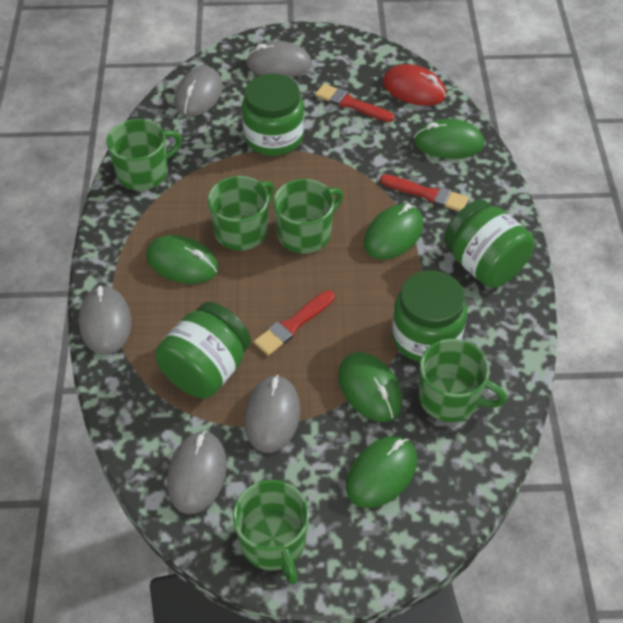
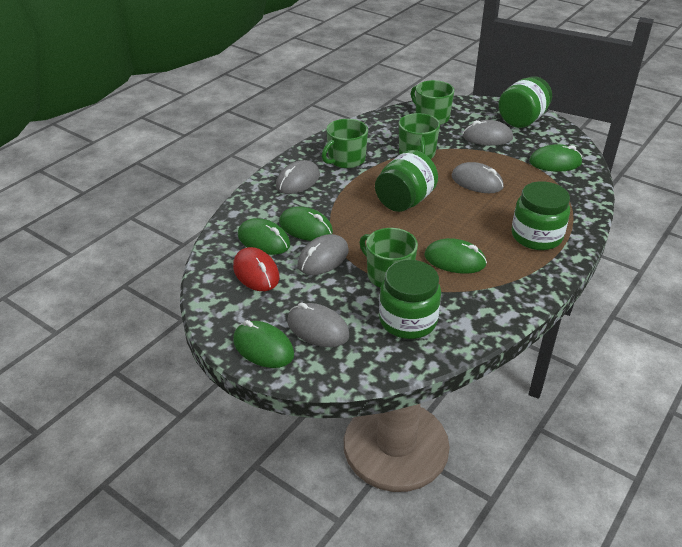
green mug: [107,119,182,190] [208,176,274,251] [233,480,309,584] [273,179,343,254] [419,339,507,422] = 5 -> [322,119,368,168] [359,228,418,288] [399,113,440,159] [411,80,454,125] = 4
red brush: [254,290,335,356] [315,84,395,122] [380,174,469,211] = 3 -> none = 0

